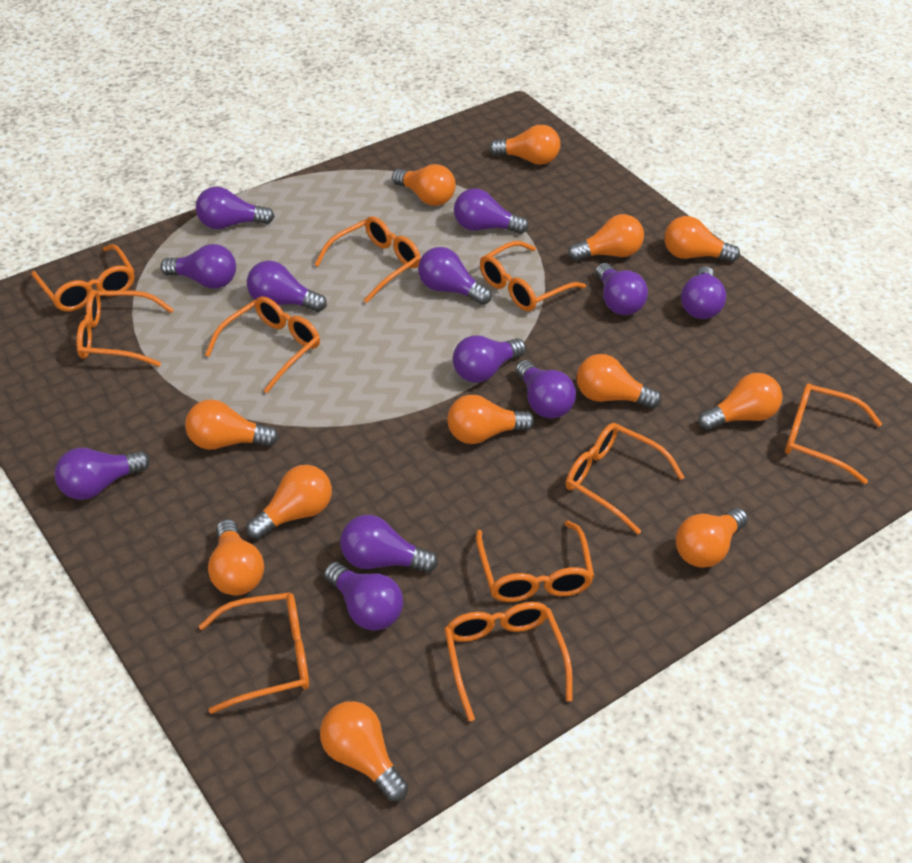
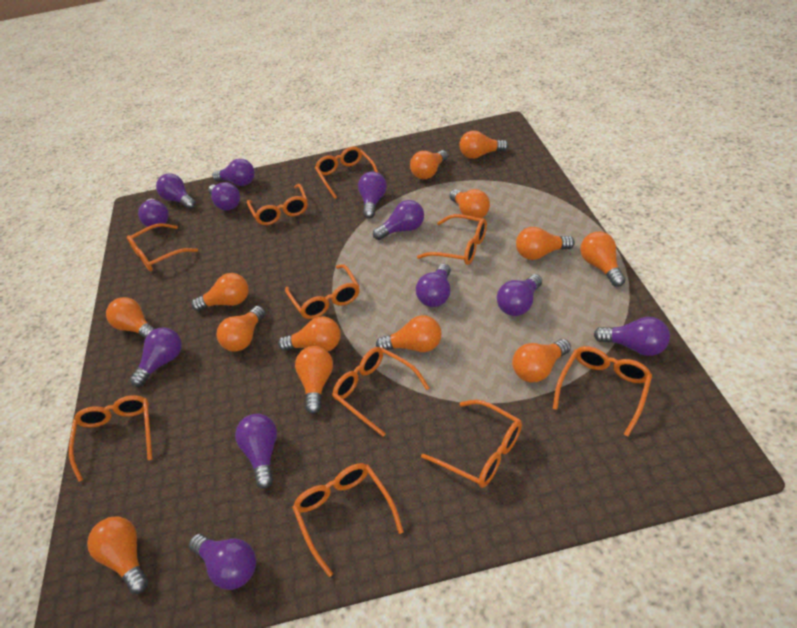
orange light bulb: [185,399,279,450] [208,519,264,595] [246,465,332,539] [320,701,408,802] [392,164,455,206] [447,395,534,444] [489,125,560,165] [568,214,644,261] [577,354,661,409] [664,216,740,262] [676,508,748,568] [698,373,783,430] = 12 -> [87,517,148,594] [106,297,155,339] [191,273,249,311] [217,306,265,351] [278,316,341,351] [295,346,333,414] [376,315,442,352] [410,150,448,179] [450,189,490,218] [459,131,509,159] [512,339,571,383] [516,227,575,260] [580,232,625,287] = 13

